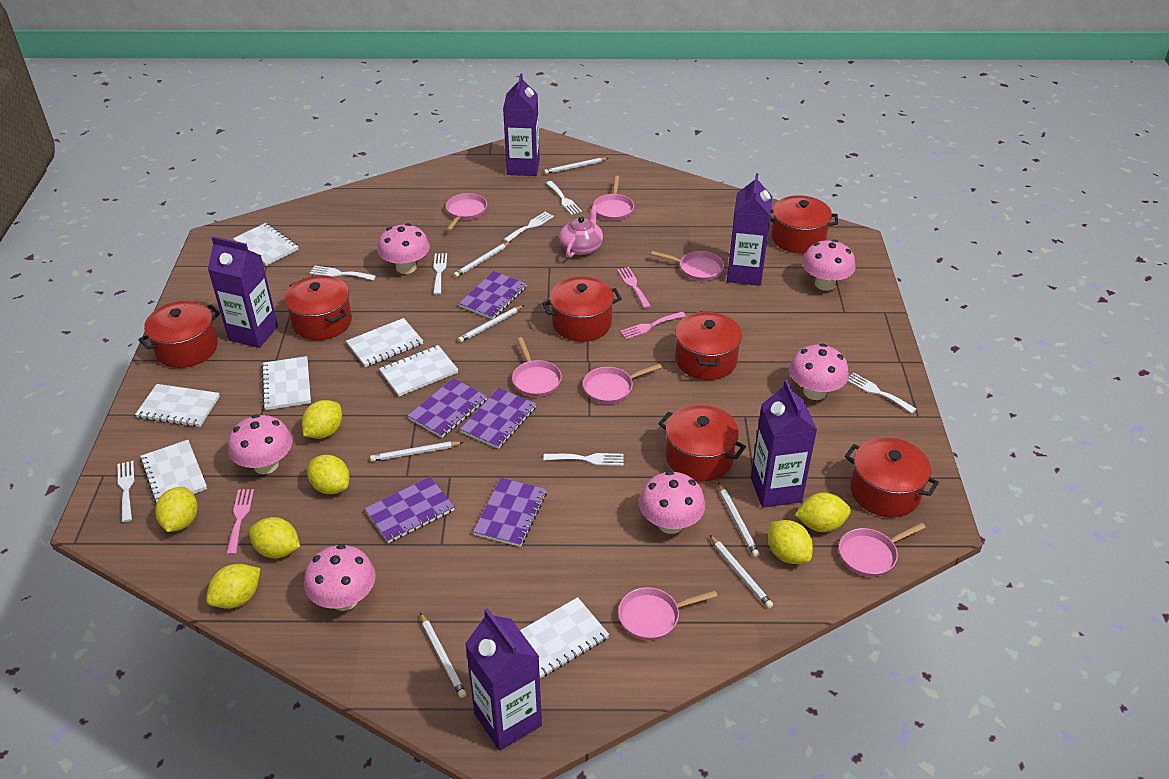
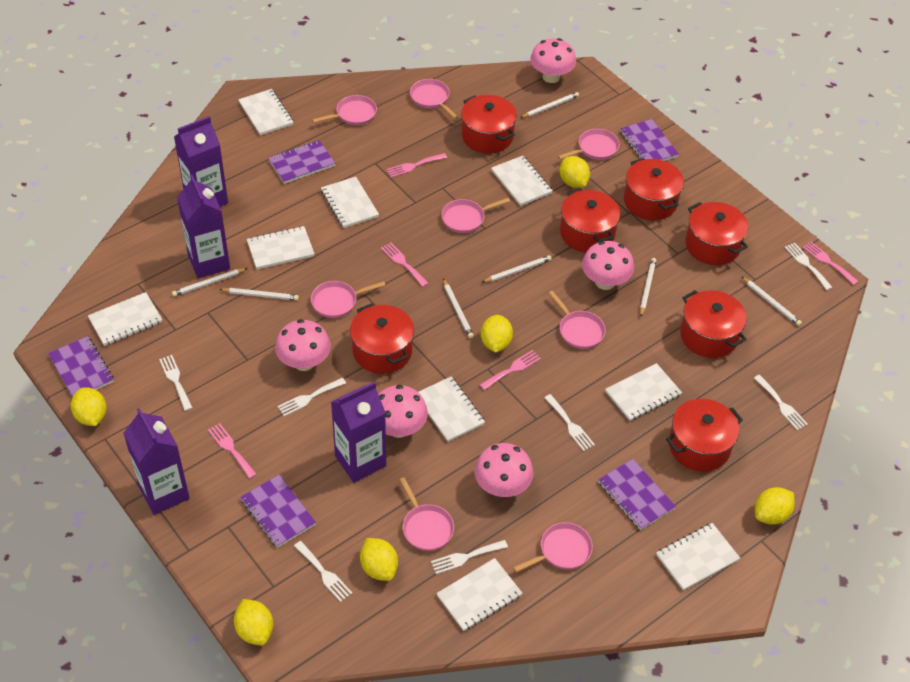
pink fork: [226,489,254,555] [617,267,651,308] [620,312,686,340] = 3 -> [208,423,257,479] [381,242,429,287] [386,153,447,178] [480,350,541,390] [802,242,859,285] = 5
pink mushroom: [228,414,292,474] [304,544,376,611] [378,223,430,274] [639,471,705,534] [789,344,849,400] [802,239,856,291] = 6 -> [275,319,331,371] [378,385,428,438] [475,443,533,497] [530,38,576,83] [582,241,634,290] = 5
pink pan: [446,193,487,231] [512,337,562,397] [583,363,662,404] [593,176,634,221] [618,587,717,640] [651,251,724,281] [839,523,926,577] = 7 -> [311,281,386,318] [312,95,377,125] [399,477,454,551] [410,79,458,119] [441,198,510,233] [513,522,593,572] [548,291,606,349] [558,129,620,160] = 8
pink teapot: [559,204,603,258] = 1 -> none = 0
purple carton: [208,236,278,348] [465,608,542,751] [503,73,540,176] [727,173,772,286] [751,379,817,508] = 5 -> [123,408,190,515] [174,116,228,207] [177,175,230,278] [331,382,386,483] = 4
white notebook: [135,384,220,427] [140,440,207,503] [233,223,299,266] [261,356,311,410] [346,318,423,367] [379,345,458,396] [520,597,609,678] = 7 -> [88,292,162,346] [238,89,293,135] [247,226,314,269] [321,177,379,228] [419,376,485,442] [436,558,522,631] [491,156,553,206] [605,363,682,421] [656,523,740,590] = 9
yellow lemon: [155,487,198,532] [206,564,261,609] [249,517,300,558] [302,400,342,439] [307,455,350,494] [768,520,813,564] [795,493,851,532] = 7 -> [71,387,107,426] [234,599,273,645] [360,538,398,581] [481,315,513,353] [560,156,590,188] [755,487,795,525] = 6

